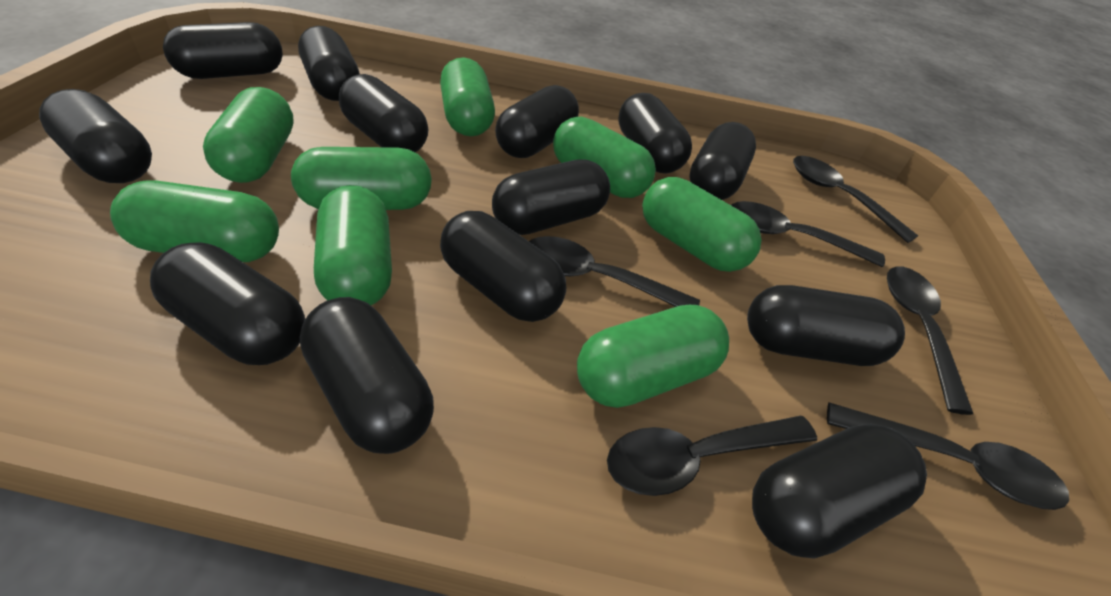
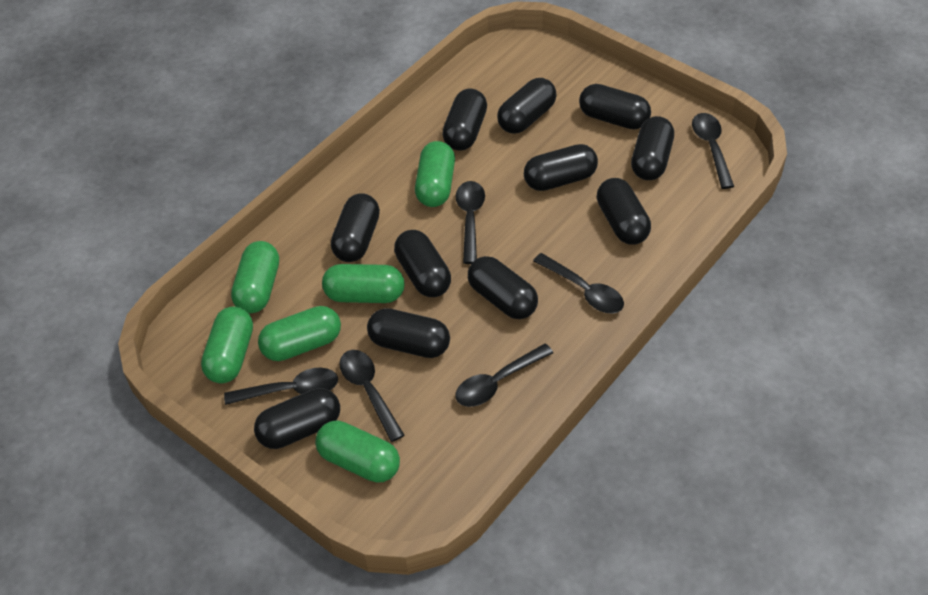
black capsule: [39,89,152,183] [150,242,305,365] [163,22,283,79] [298,26,360,101] [300,297,434,454] [339,74,428,152] [440,211,566,322] [492,159,610,235] [495,85,579,158] [618,93,692,174] [689,122,756,200] [747,285,905,366] [752,424,927,559] = 13 -> [254,388,340,449] [331,193,380,262] [367,308,450,358] [394,230,451,297] [442,89,487,151] [468,256,538,319] [497,78,557,134] [524,144,598,191] [579,84,651,129] [597,178,651,245] [631,116,674,180] = 11
green capsule: [110,180,279,262] [203,87,294,183] [291,147,432,210] [314,185,392,305] [440,57,495,136] [553,116,656,198] [577,305,729,408] [642,177,762,272] = 8 -> [201,306,253,383] [231,241,279,313] [258,306,341,361] [315,420,400,483] [322,264,405,303] [415,141,455,207] = 6

